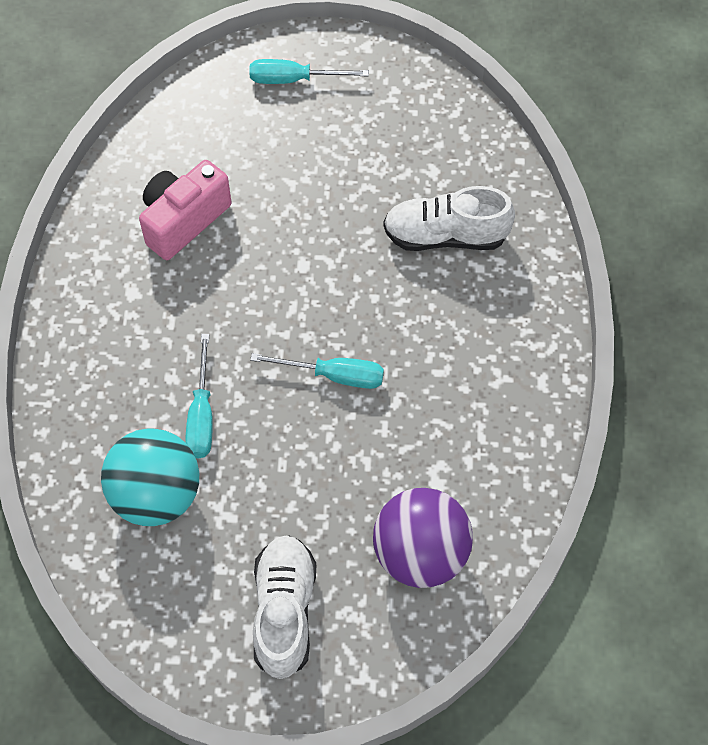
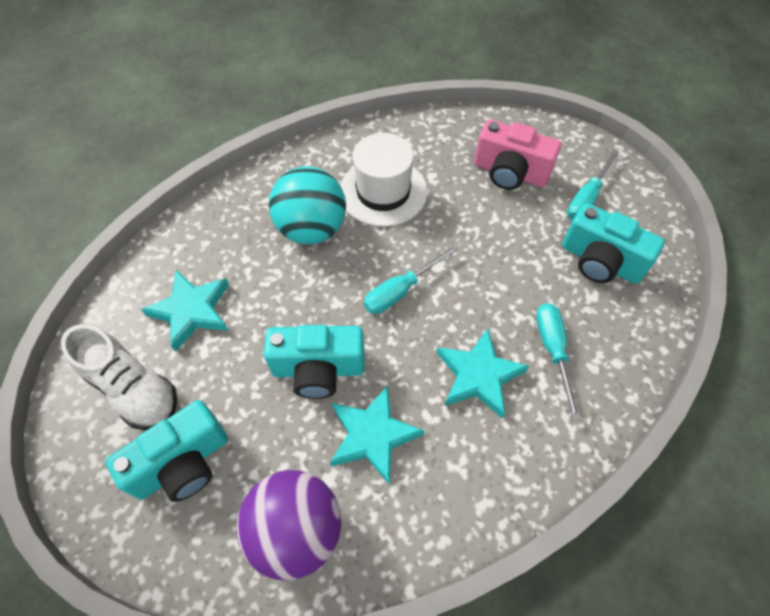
turquoise camera: none = 0 -> [105,400,228,502] [264,325,365,399] [562,203,665,284] = 3
turquoise star: none = 0 -> [141,270,229,352] [330,385,424,485] [437,328,529,418] = 3
white hat: none = 0 -> [340,133,427,227] = 1
white shoe: [253,536,316,679] [383,186,515,251] = 2 -> [61,324,177,430] = 1

